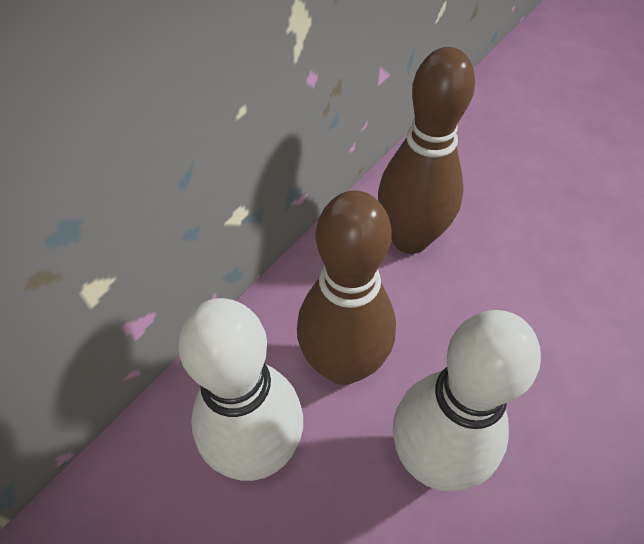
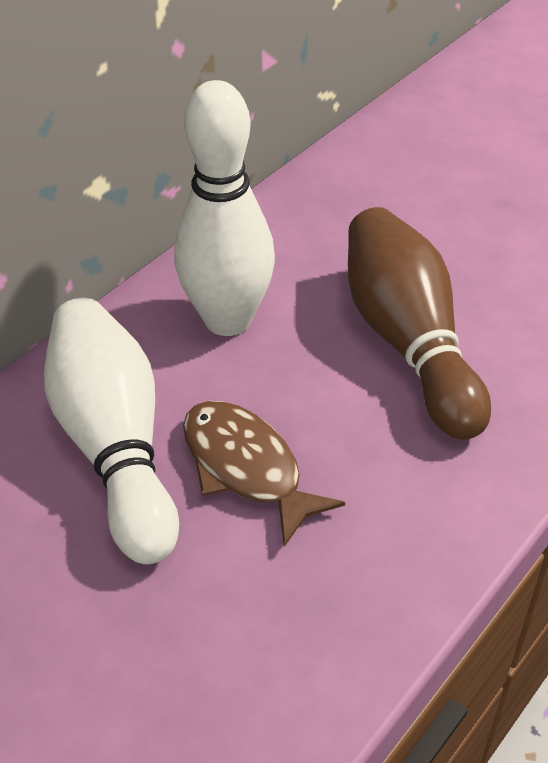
brown bowling pin: [297,190,396,385] [378,47,475,254] = 2 -> [348,207,491,440] = 1
brown fish: none = 0 -> [183,401,345,547] = 1

